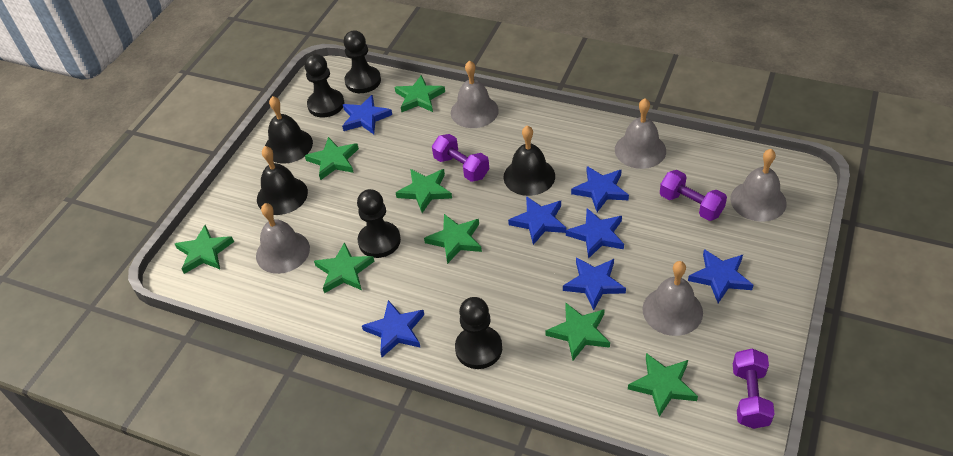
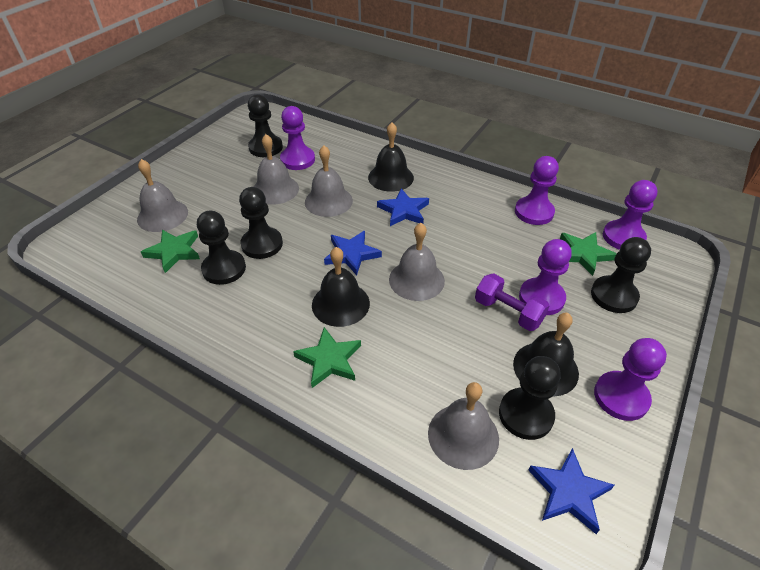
black pawn: [304,54,344,117] [343,30,381,93] [357,189,401,258] [455,297,502,369] = 4 -> [197,211,246,285] [239,187,283,259] [248,94,283,157] [499,356,561,440] [591,237,651,313] = 5
blue star: [342,95,392,134] [362,300,424,357] [508,196,566,245] [563,257,626,311] [566,208,624,259] [571,166,629,212] [688,249,754,303] = 7 -> [324,231,382,275] [377,188,429,226] [528,448,615,534] = 3
green star: [175,225,234,274] [305,137,359,180] [314,242,375,293] [395,75,445,113] [396,169,452,213] [424,214,482,264] [545,303,610,360] [628,353,698,417] = 8 -> [141,230,200,273] [293,327,361,388] [560,232,616,276] = 3
purple dumbbell: [432,134,489,182] [660,170,727,221] [733,349,774,429] = 3 -> [475,273,549,331] = 1
purple pawn: none = 0 -> [280,106,315,170] [515,156,559,225] [519,239,572,315] [594,338,667,421] [603,180,658,250] = 5

